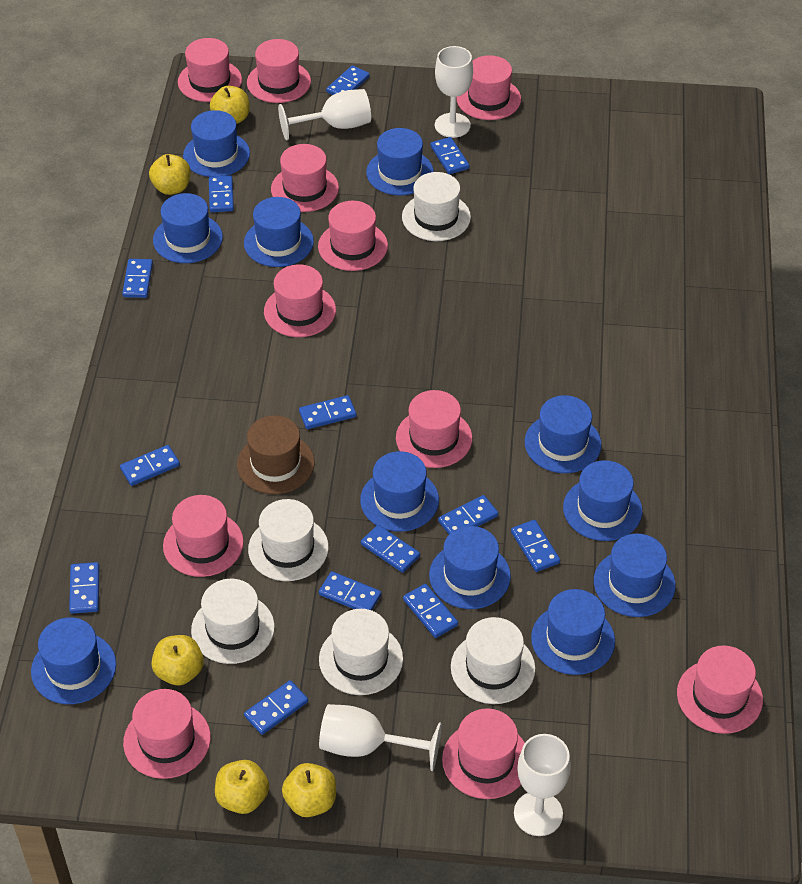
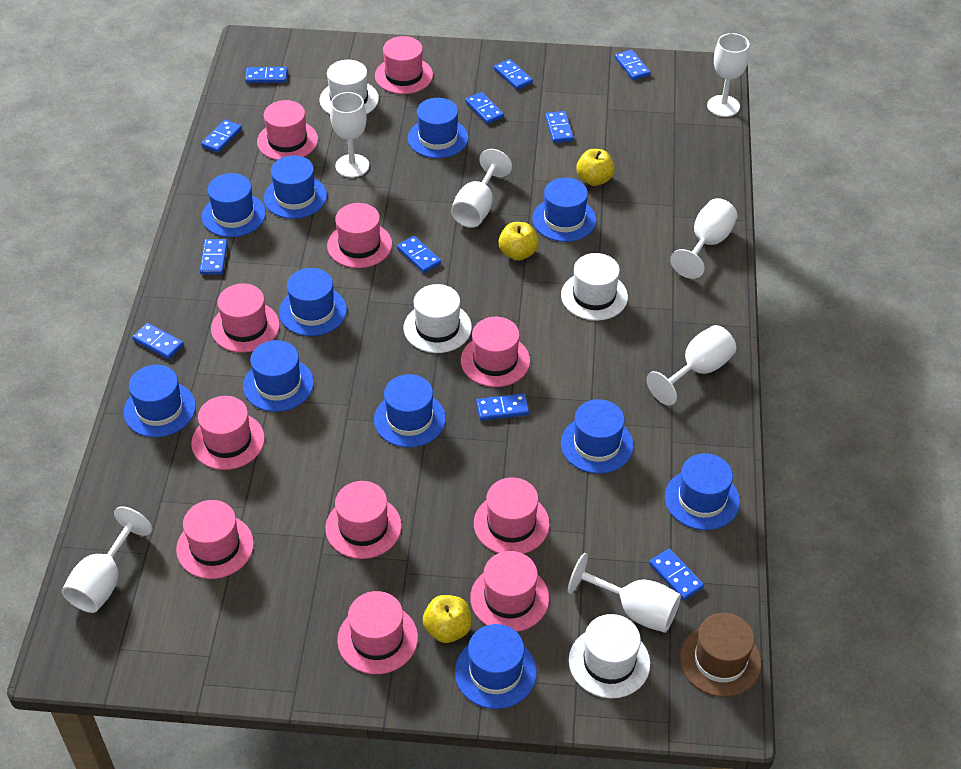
blue domino: [69,562,99,614] [120,445,180,486] [122,259,153,298] [209,175,234,212] [244,680,308,735] [299,395,356,429] [319,571,381,610] [326,65,370,95] [361,525,420,573] [403,584,458,638] [430,137,470,174] [438,495,498,534] [511,520,560,572] = 13 -> [132,323,184,359] [200,239,228,274] [201,119,242,153] [245,67,287,83] [397,236,441,273] [465,92,504,124] [476,394,529,421] [494,59,533,90] [545,111,574,143] [615,50,651,80] [649,549,704,600] = 11
white goblet: [278,89,371,141] [319,704,442,771] [435,46,473,138] [514,734,571,836] = 4 -> [62,506,152,613] [330,92,369,178] [451,149,512,228] [568,553,681,633] [646,325,736,405] [670,198,737,279] [707,33,750,117] = 7
white hat: [191,579,275,664] [248,499,329,581] [319,609,403,695] [402,172,471,241] [451,617,535,704] = 5 -> [320,60,379,114] [404,284,472,353] [561,253,628,321] [569,614,650,699] = 4
yellow apple: [149,154,191,195] [151,635,204,685] [210,86,250,124] [215,760,269,814] [282,763,336,817] = 5 -> [423,595,472,643] [498,222,539,261] [576,149,615,186] = 3

